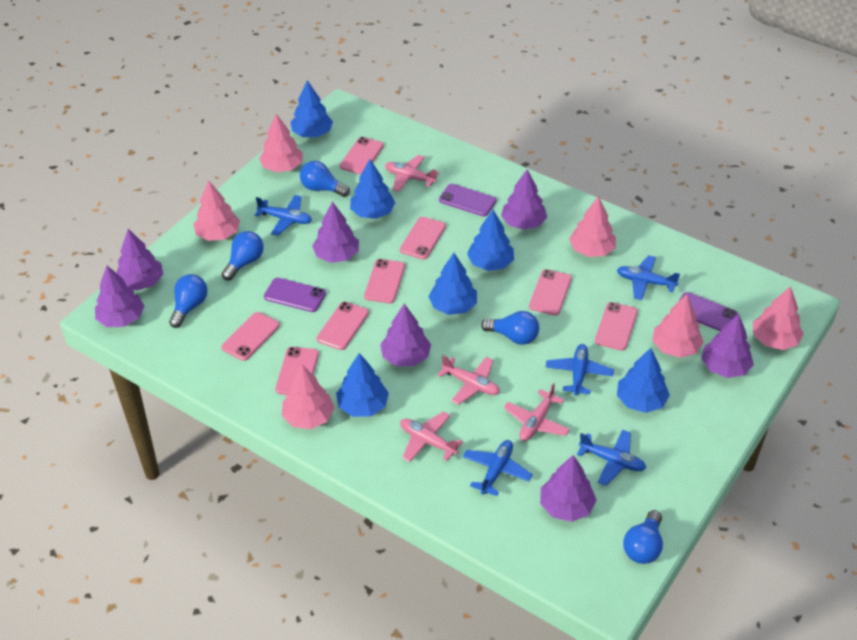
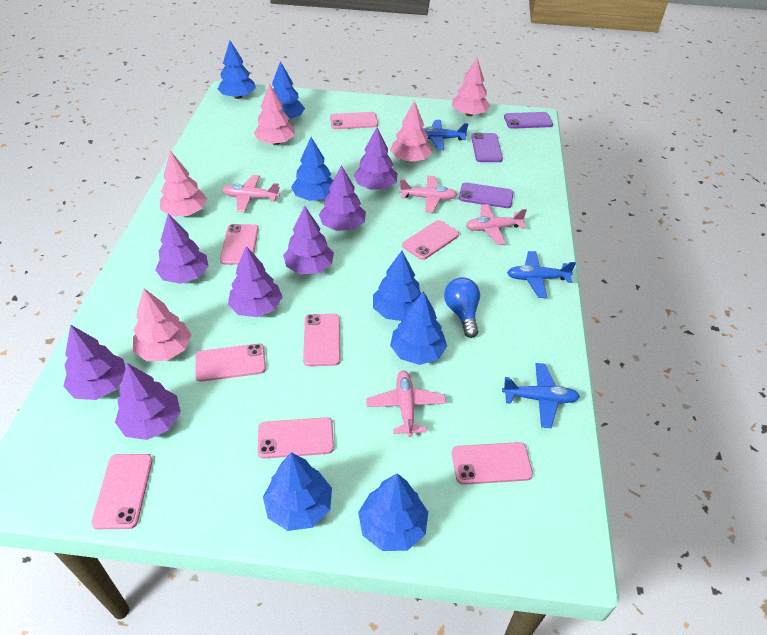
blue light bulb: [169,274,208,328] [222,231,264,281] [300,161,350,197] [481,311,539,345] [623,510,663,564] = 5 -> [444,277,480,338] = 1
blue plane: [255,195,312,236] [462,440,533,496] [546,344,614,396] [577,430,646,486] [617,255,680,300] = 5 -> [423,120,468,150] [502,363,580,428] [507,251,576,298] = 3
blue tree: [291,80,333,137] [336,353,389,417] [350,159,395,219] [428,253,477,315] [467,210,514,271] [617,348,670,413] = 6 -> [218,41,256,99] [263,452,332,531] [272,61,305,120] [291,137,333,201] [358,474,428,551] [373,251,421,321] [390,292,447,365] = 7
pink tree: [194,181,240,241] [259,114,303,172] [282,365,335,429] [569,196,616,257] [652,294,704,358] [753,286,804,350] = 6 -> [133,289,191,361] [160,151,207,216] [254,83,295,145] [390,100,432,162] [452,58,490,116] = 5

